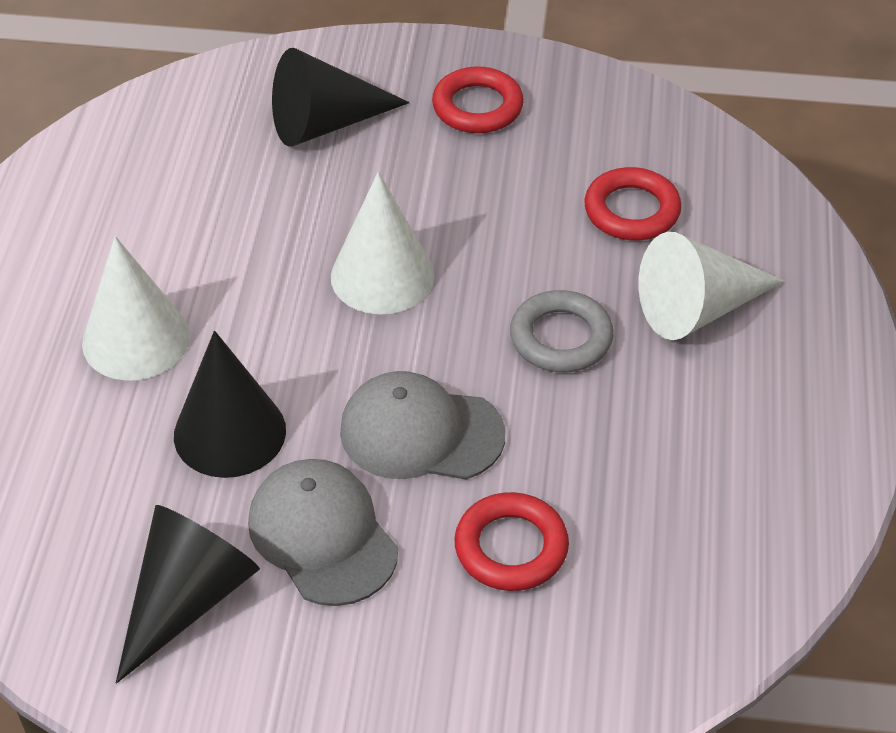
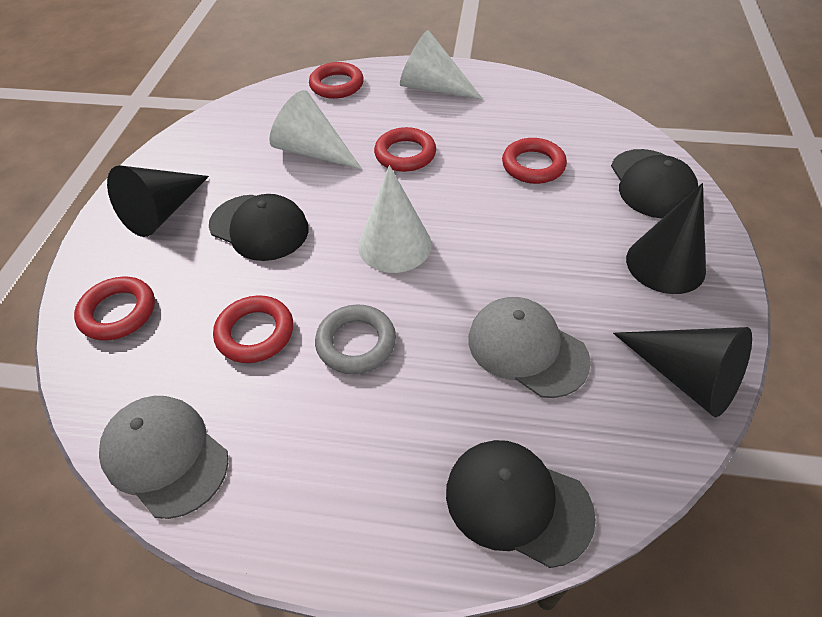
black cap: none = 0 -> [209,194,309,261] [446,440,596,568] [611,149,698,218] = 3
red ring: [432,66,524,133] [454,492,569,591] [584,167,682,241] = 3 -> [74,277,155,341] [213,295,293,363] [309,62,364,99] [374,127,436,172] [502,138,567,184] = 5

